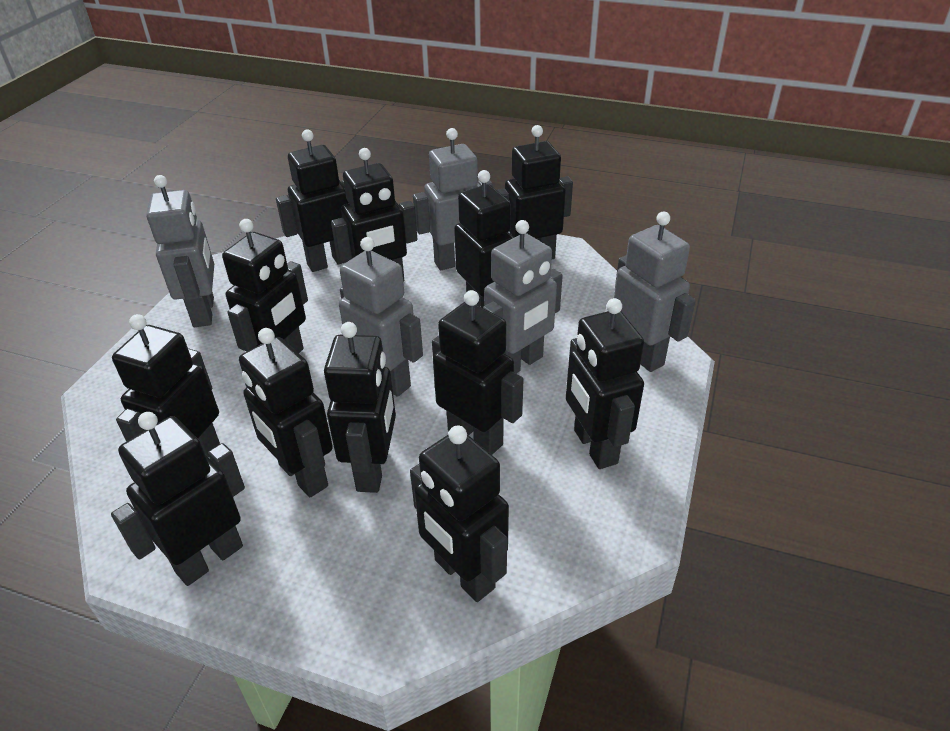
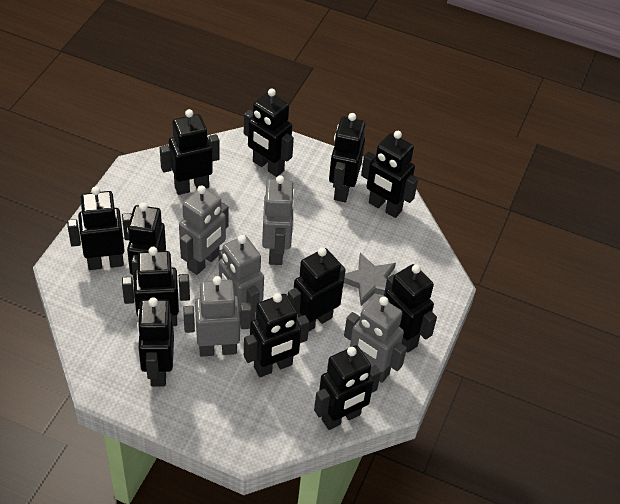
grey star: none = 0 -> [344,253,396,306] = 1

